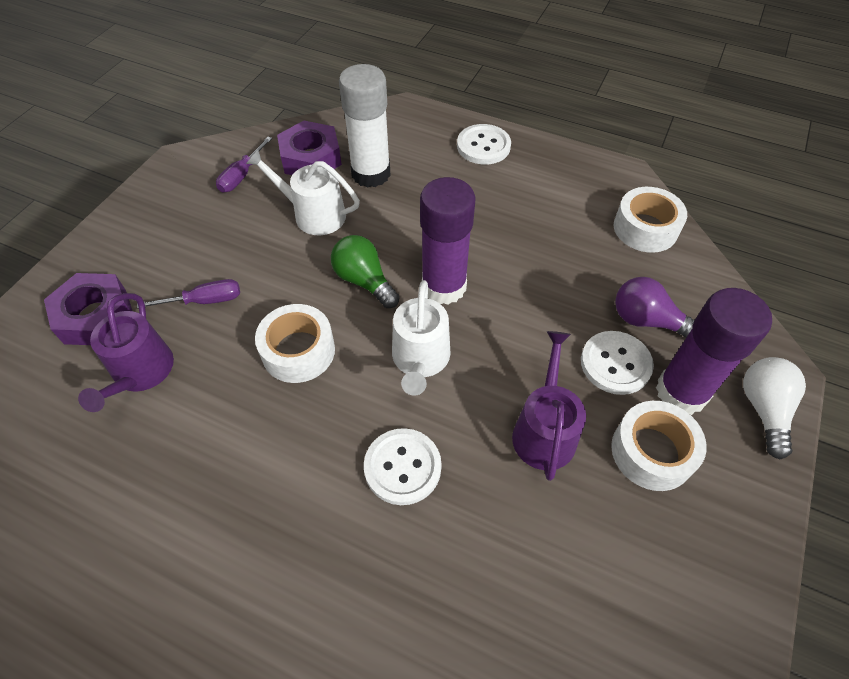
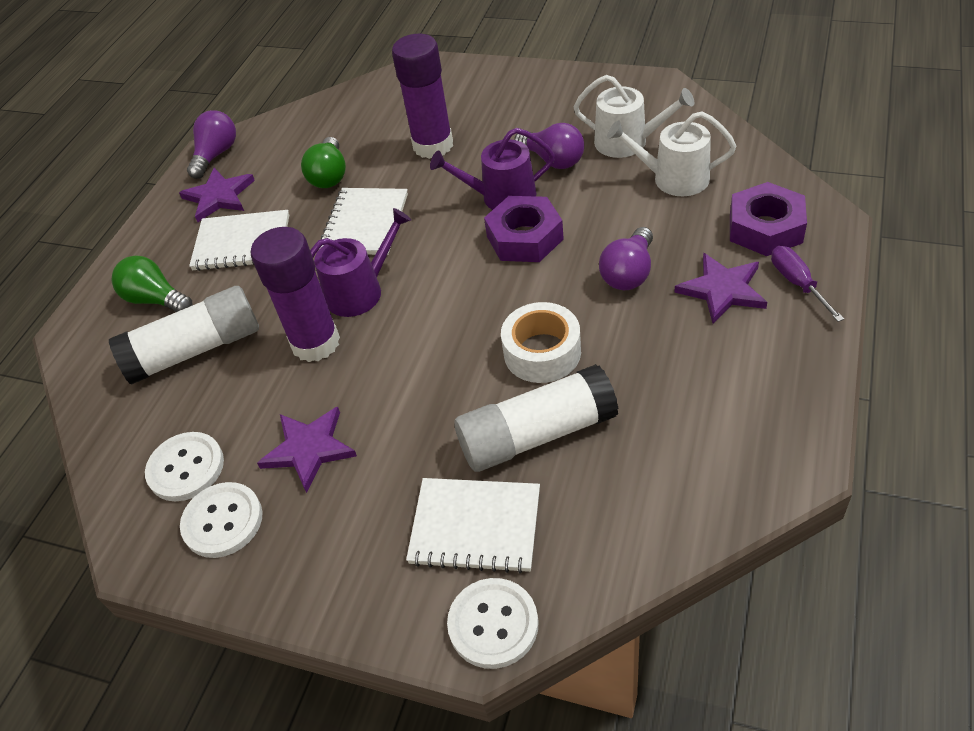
green light bulb: [331,235,400,308] = 1 -> [112,256,192,312] [301,137,346,188] = 2
purple light bulb: [615,277,695,337] = 1 -> [187,110,236,179] [514,123,584,169] [599,227,653,290] = 3
purple screwdriver: [137,279,240,309] [216,137,272,193] = 2 -> [771,246,844,322] = 1
purple star: none = 0 -> [179,168,255,222] [257,407,357,493] [674,253,767,324] = 3
white glue stick: [339,64,391,188] = 1 -> [109,286,259,385] [454,364,618,472] = 2
white light bulb: [743,357,806,459] = 1 -> none = 0
white notebook: none = 0 -> [189,210,289,271] [320,188,408,255] [406,478,540,573] = 3
white tape: [255,304,335,383] [611,401,707,491] [614,187,687,253] = 3 -> [501,302,581,383] = 1

